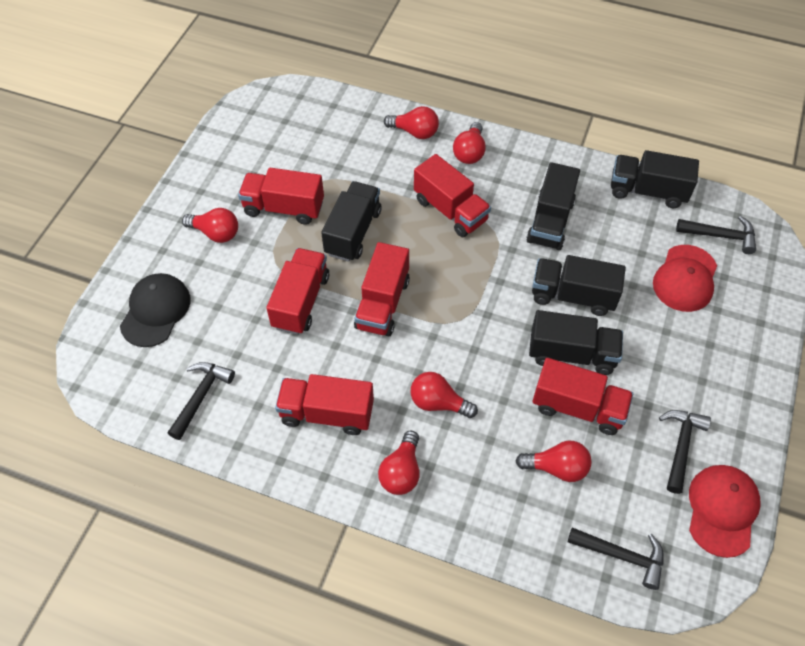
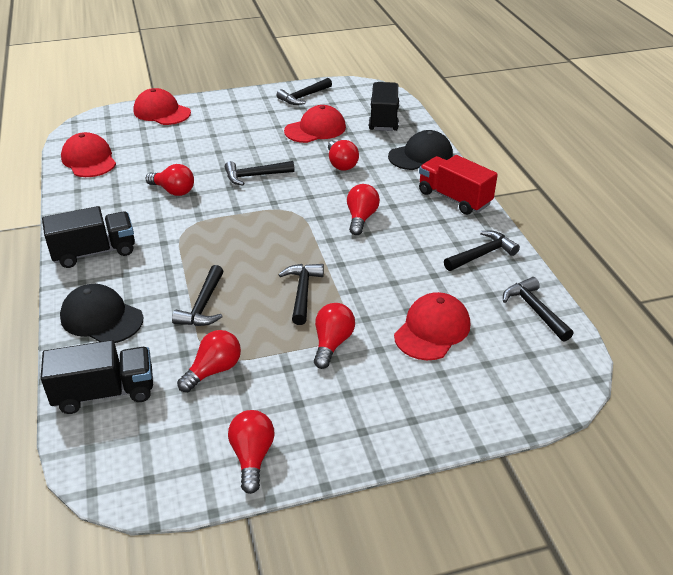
black cap: [120,273,191,347] = 1 -> [60,284,143,343] [388,130,453,170] = 2
black hammer: [168,362,235,440] [568,527,664,590] [659,410,711,494] [676,216,756,254] = 4 -> [172,265,223,326] [225,161,295,186] [277,78,332,105] [279,264,324,325] [444,231,520,271] [503,277,574,342] = 6
black truck: [321,181,381,262] [526,162,580,250] [529,310,623,375] [532,255,626,316] [611,150,699,208] = 5 -> [40,340,153,414] [42,206,135,268] [369,82,400,131] = 3
red cap: [653,245,717,312] [689,465,761,558] = 2 -> [61,132,116,177] [133,88,191,125] [284,105,346,143] [394,292,470,360] = 4
red truck: [238,168,324,225] [266,248,329,335] [275,374,374,435] [354,242,410,336] [414,154,491,237] [532,358,633,435] = 6 -> [419,155,498,215] = 1

